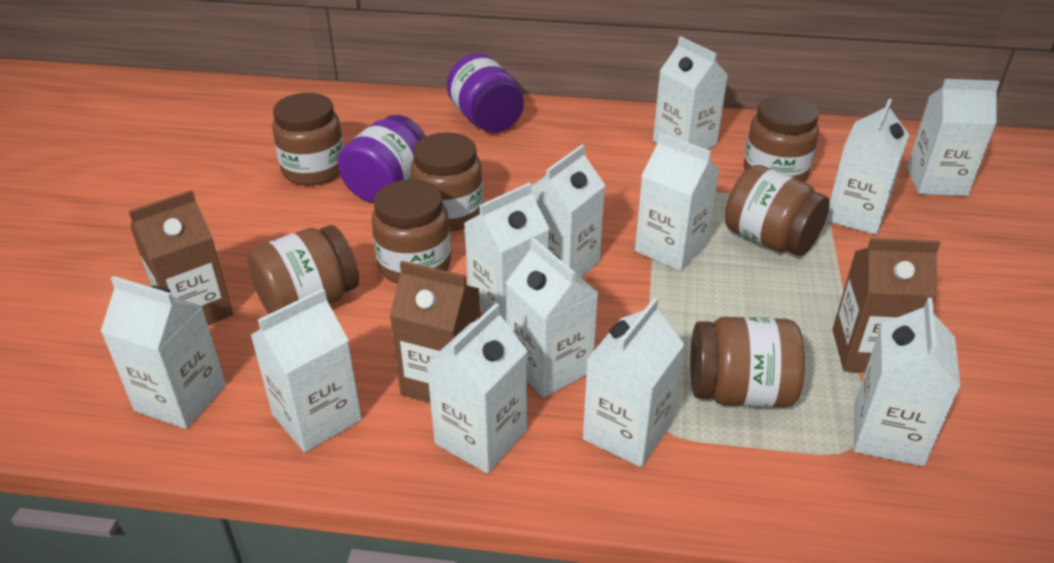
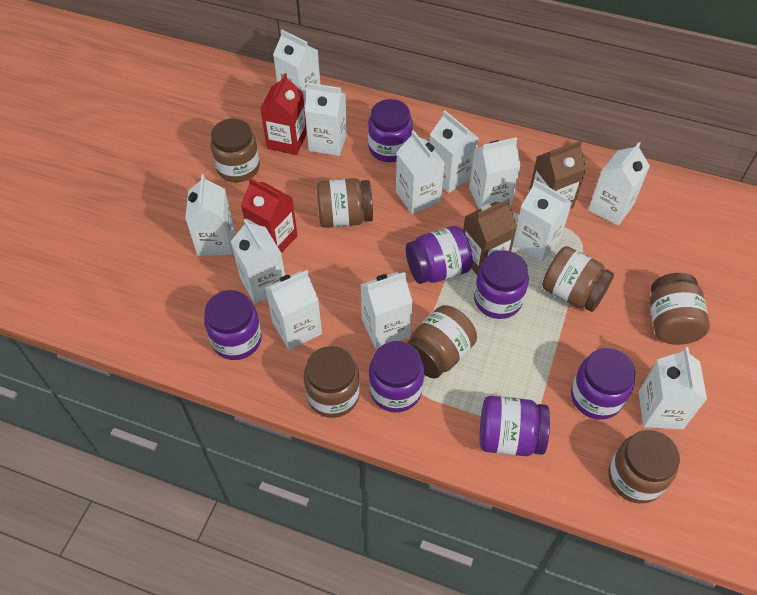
brown carton: [129,190,233,325] [390,261,480,403] [832,238,940,372] = 3 -> [463,198,517,275] [529,140,586,209] = 2
purple jar: [338,115,426,203] [447,54,524,133] = 2 -> [204,290,262,360] [368,99,413,162] [369,341,424,413] [406,226,473,284] [474,250,529,319] [480,396,550,456] [571,348,636,420] = 7
red carton: none = 0 -> [241,178,298,253] [260,73,307,155] = 2

